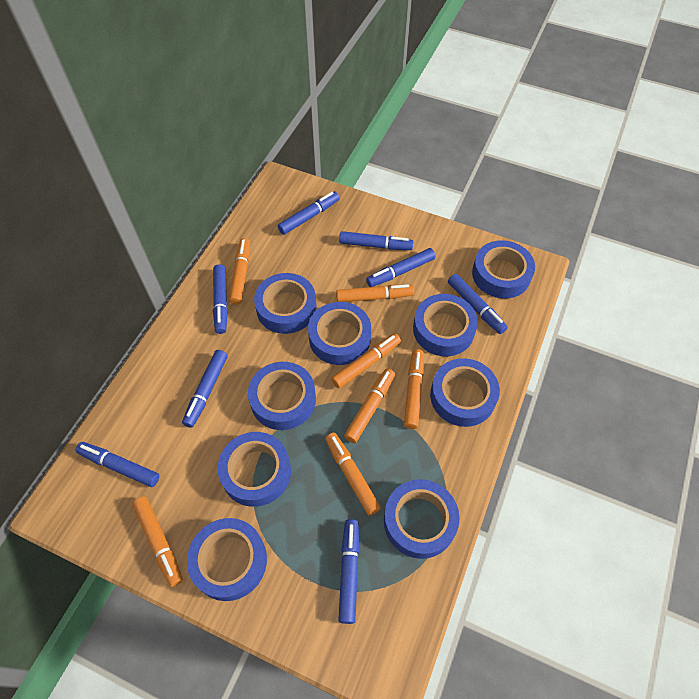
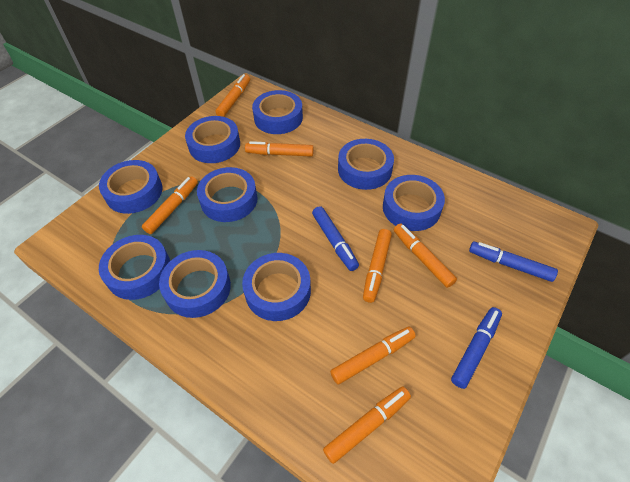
blue marker: [76,442,159,487] [182,350,228,428] [213,264,228,334] [278,191,340,235] [338,519,359,624] [339,231,413,250] [366,248,435,287] [448,274,508,334] = 8 -> [312,206,359,271] [451,307,502,389] [469,242,558,282] = 3

